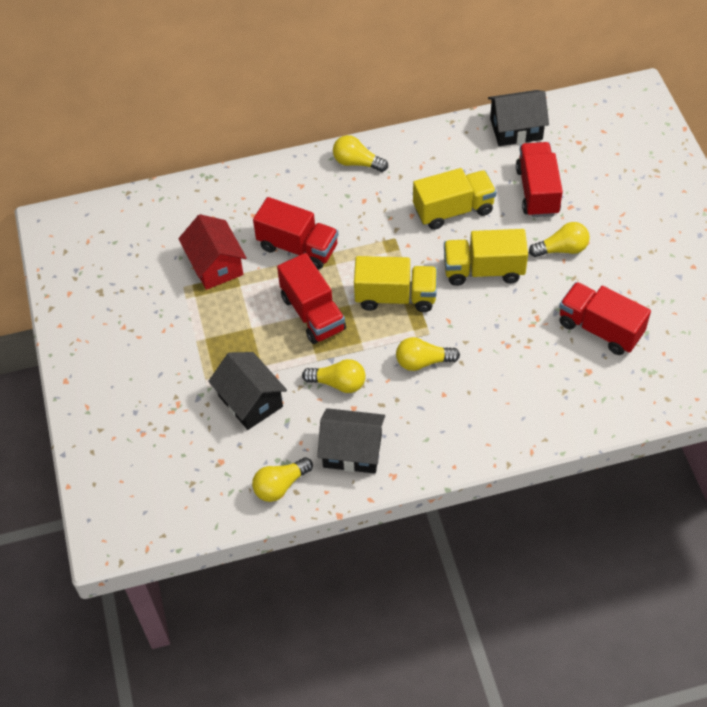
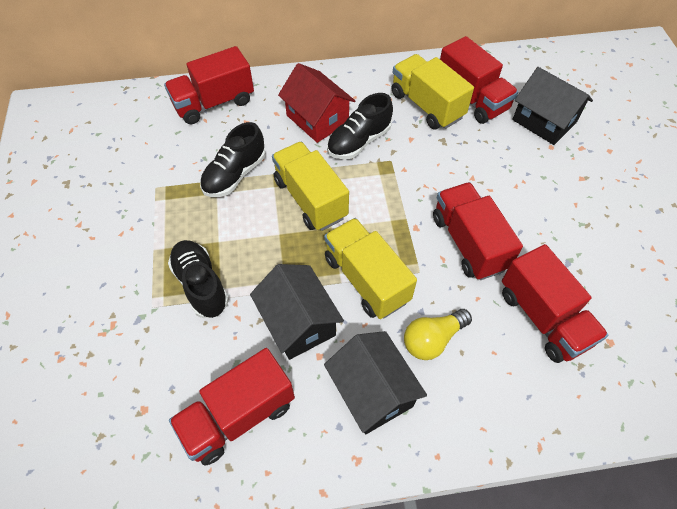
black shoe: none = 0 -> [168,240,229,318] [200,122,265,197] [327,93,393,159] = 3
red truck: [253,197,339,269] [277,253,346,344] [516,142,563,217] [559,282,651,355] = 4 -> [164,46,254,125] [169,348,295,466] [433,182,523,280] [440,36,518,124] [502,244,608,363] = 5
yellow light bulb: [252,457,313,502] [302,359,366,393] [333,135,388,172] [396,337,460,371] [529,222,590,257] = 5 -> [404,309,472,360] = 1

